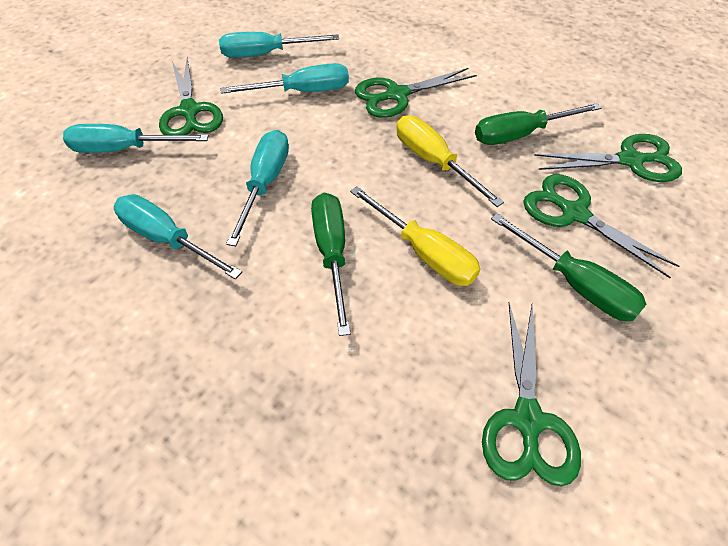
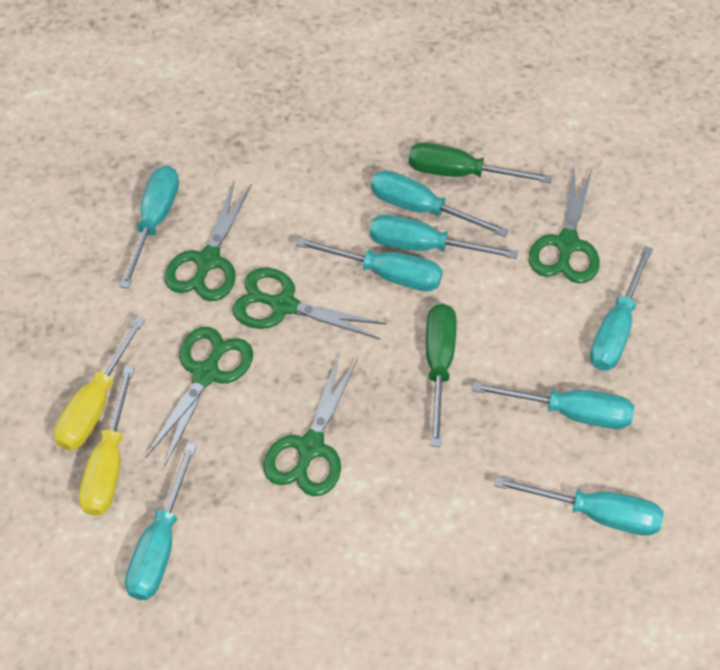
green screwdriver: [311,193,350,336] [475,103,602,145] [491,213,646,321] = 3 -> [409,143,552,183] [426,304,457,447] = 2
turquoise screwdriver: [63,124,209,153] [114,194,242,279] [219,32,339,58] [220,63,349,94] [226,130,289,246] = 5 -> [119,166,179,289] [125,442,197,600] [296,238,443,291] [370,215,518,259] [371,170,509,237] [472,382,634,429] [494,476,664,536] [590,246,653,370] = 8

